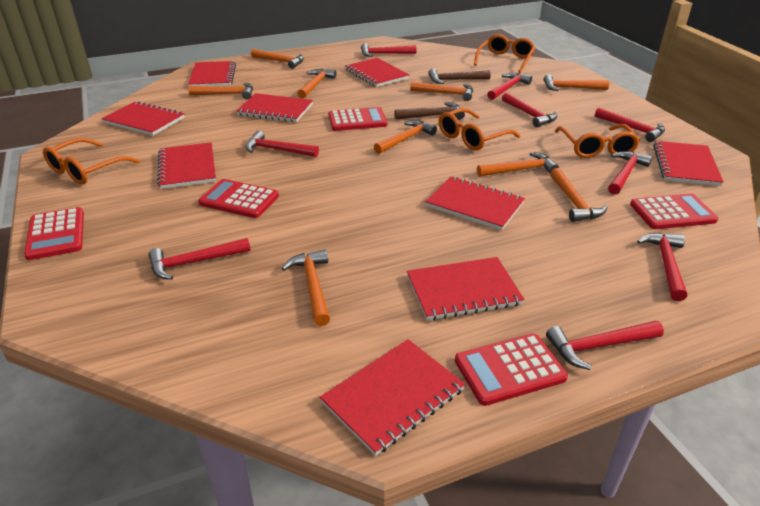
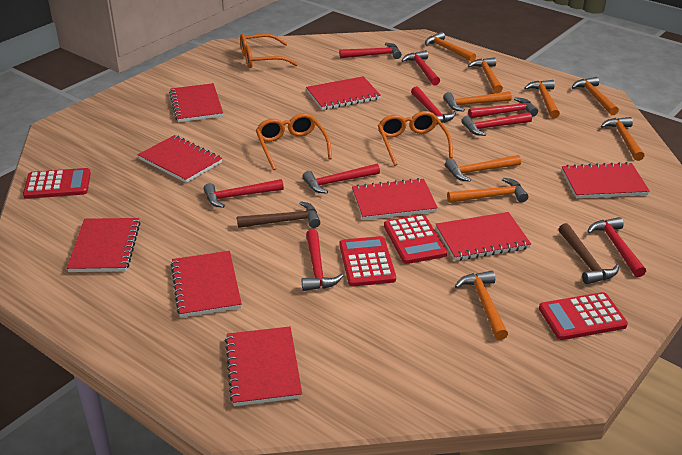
orange glasses: [43,138,140,185] [439,108,520,150] [474,34,536,73] [555,124,640,158] = 4 -> [240,34,298,68] [256,113,332,170] [378,111,453,166] = 3
red calculator: [24,207,84,260] [198,179,279,218] [328,107,387,131] [455,333,568,406] [630,193,718,229] = 5 -> [23,168,91,199] [340,236,396,287] [384,215,447,264] [539,292,628,340] = 4

